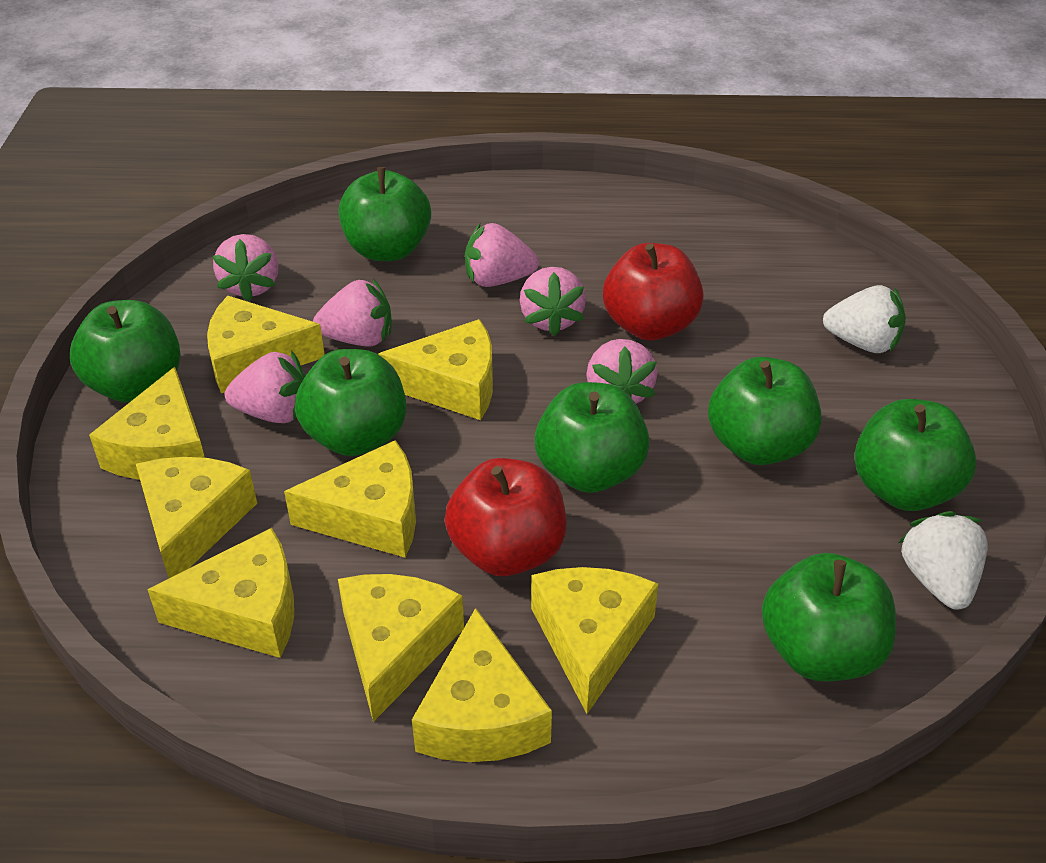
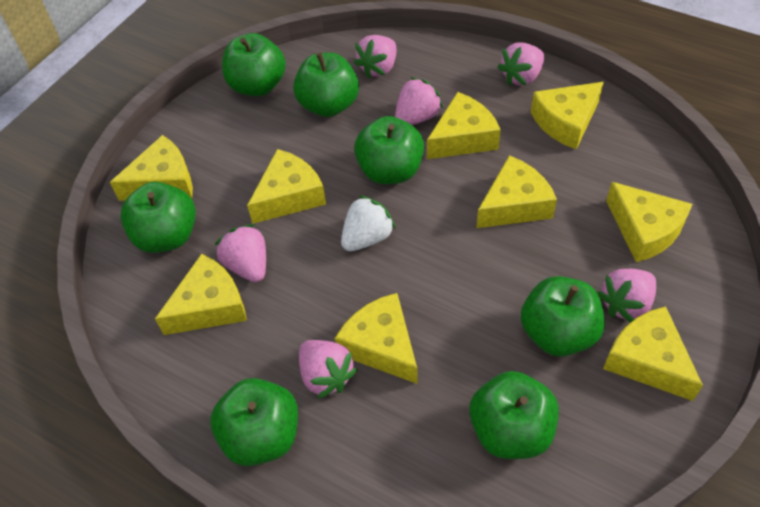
red apple: [445,458,566,576] [603,243,704,341] = 2 -> none = 0
white strawberry: [823,285,906,353] [899,511,987,610] = 2 -> [341,195,396,251] = 1

